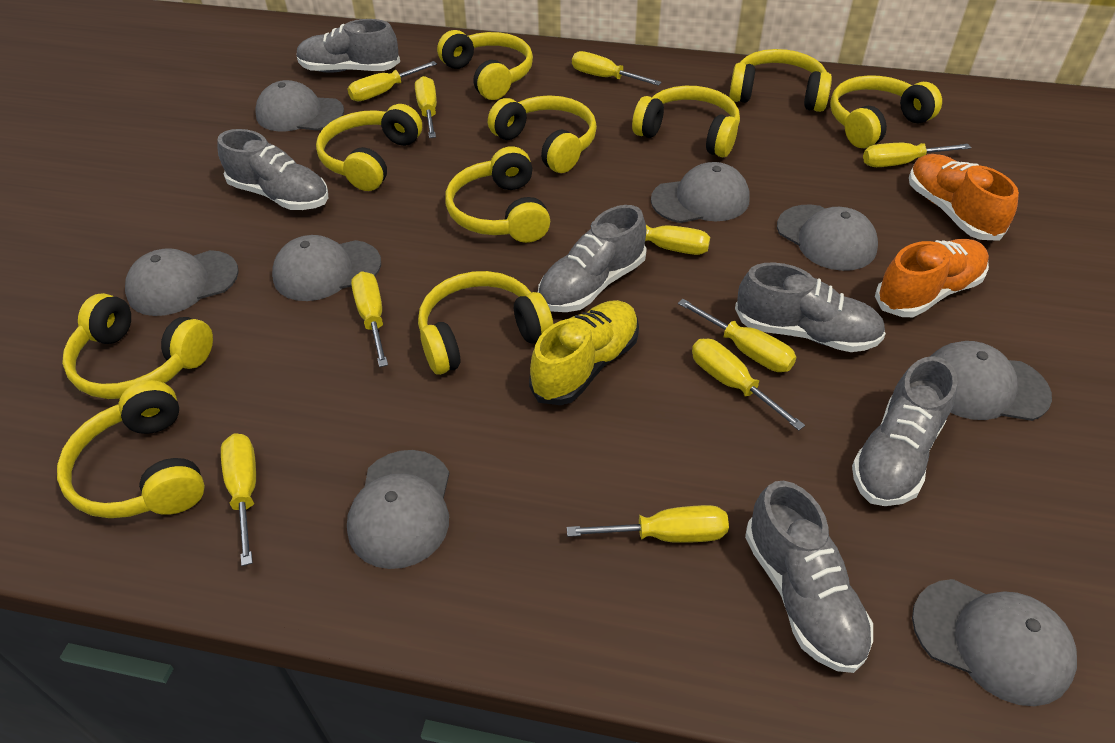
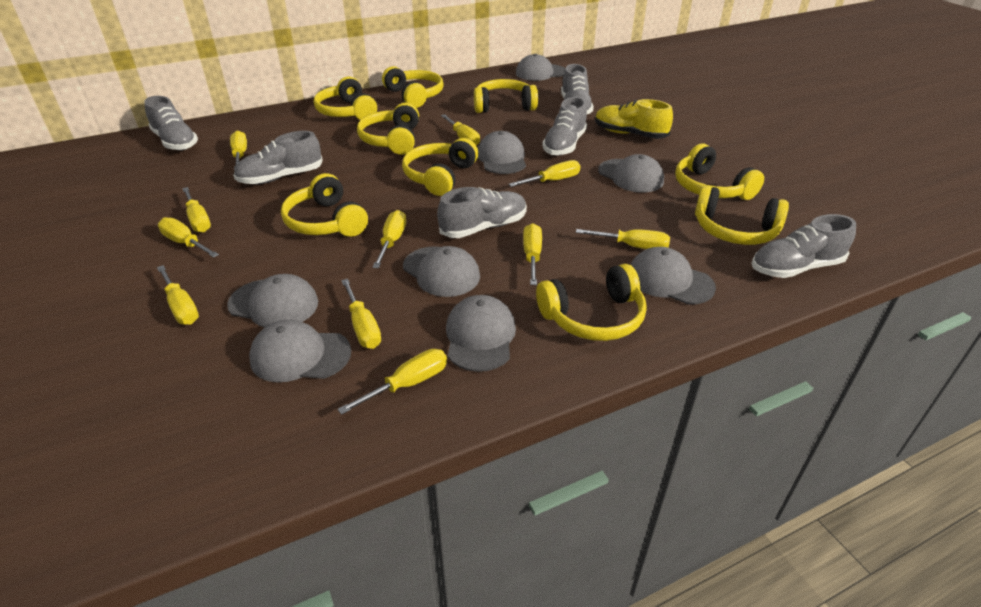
orange shoe: [875,239,989,317] [909,154,1019,241] = 2 -> none = 0
yellow headphones: [57,380,205,518] [62,293,213,399] [316,104,422,191] [418,271,553,375] [437,30,533,100] [445,146,550,243] [488,95,597,173] [632,86,740,157] [729,49,832,112] [830,75,942,148] = 10 -> [281,173,368,237] [314,77,377,120] [357,103,419,155] [382,66,444,108] [402,138,478,196] [474,79,538,113] [536,264,647,341] [675,144,764,200] [695,186,789,245] = 9
yellow screwdriver: [221,433,256,566] [347,61,437,102] [351,271,388,367] [415,76,437,138] [567,505,729,543] [572,51,662,86] [591,221,710,255] [678,299,796,372] [692,339,805,431] [863,143,971,167] = 10 -> [157,265,199,325] [158,217,219,258] [182,187,211,233] [230,131,247,169] [338,349,447,415] [341,279,381,349] [373,210,406,268] [441,114,480,146] [509,160,580,187] [523,223,542,285] [576,229,670,249] = 11

